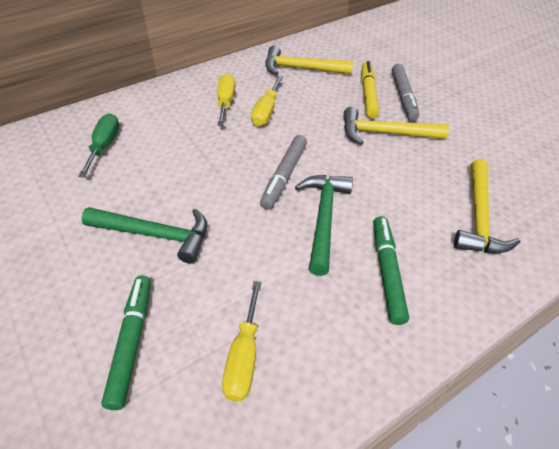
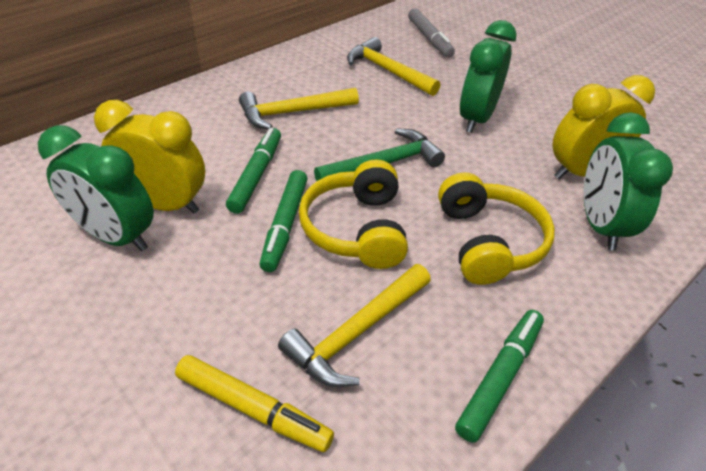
green clock: none = 0 -> [38,125,154,251] [460,20,517,133] [584,112,673,250] = 3
green hammer: [81,207,207,264] [295,175,353,276] = 2 -> [314,128,445,181] = 1
green marker: [101,275,151,410] [374,216,409,325] = 2 -> [226,128,281,214] [259,170,308,272] [455,310,544,443] = 3
green screwdriver: [78,114,119,177] = 1 -> none = 0
grey marker: [260,135,307,210] [392,64,419,121] = 2 -> [408,8,455,58] = 1
yellow clock: none = 0 -> [94,100,205,214] [552,75,655,179] = 2
yellow headphones: none = 0 -> [299,160,408,269] [438,173,555,285] = 2
yellow screwdriver: [217,73,235,126] [222,281,262,402] [251,76,283,126] = 3 -> none = 0

